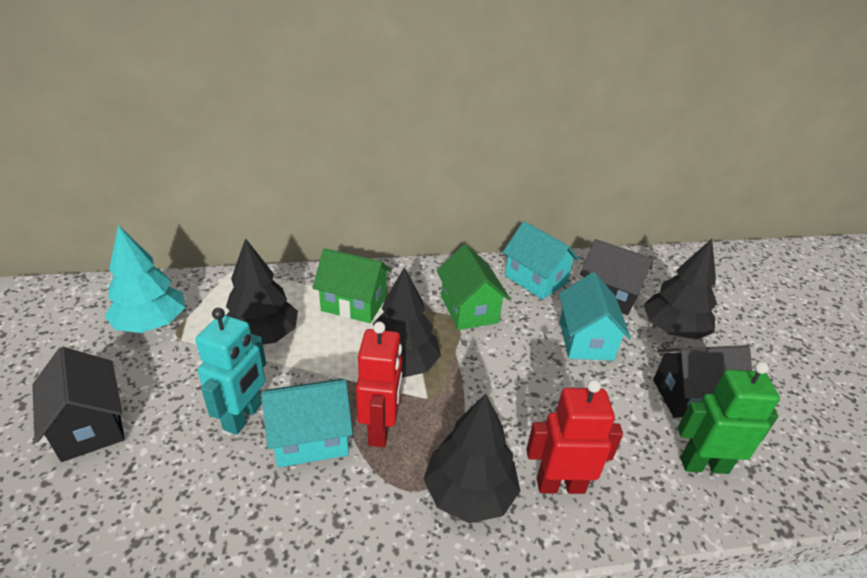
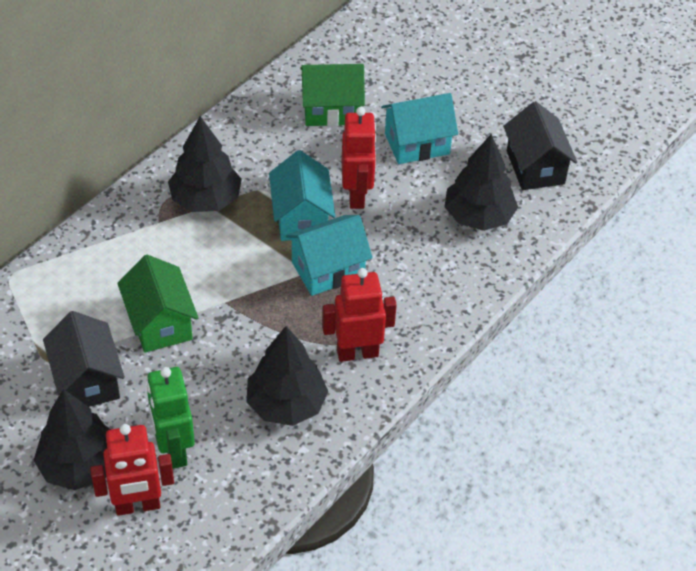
black house: [32,347,125,462] [580,239,653,315] [653,345,752,418] = 3 -> [43,311,125,407] [503,101,577,190] = 2
red robot: [356,322,402,447] [526,379,623,494] = 2 -> [90,424,174,516] [322,268,397,362] [342,107,377,209] = 3
turquoise robot: [195,308,266,435] = 1 -> none = 0
turquoise tree: [105,225,185,333] = 1 -> none = 0

